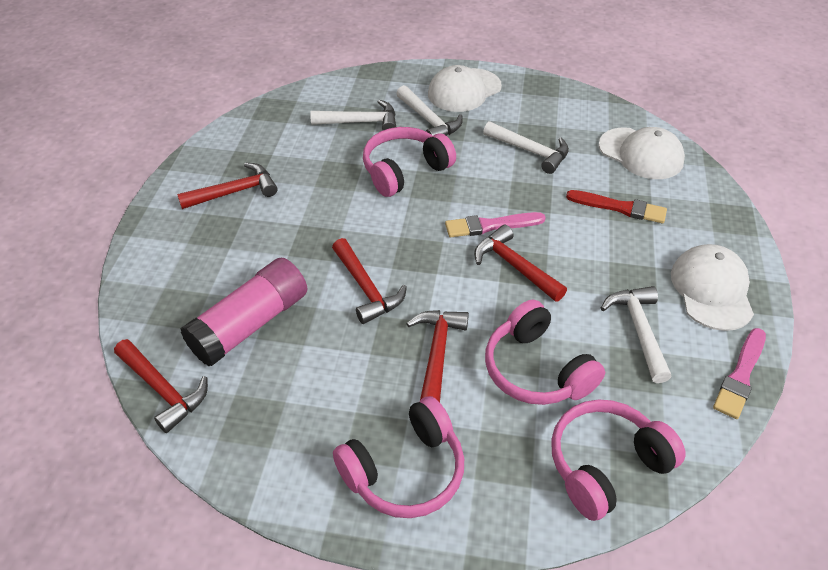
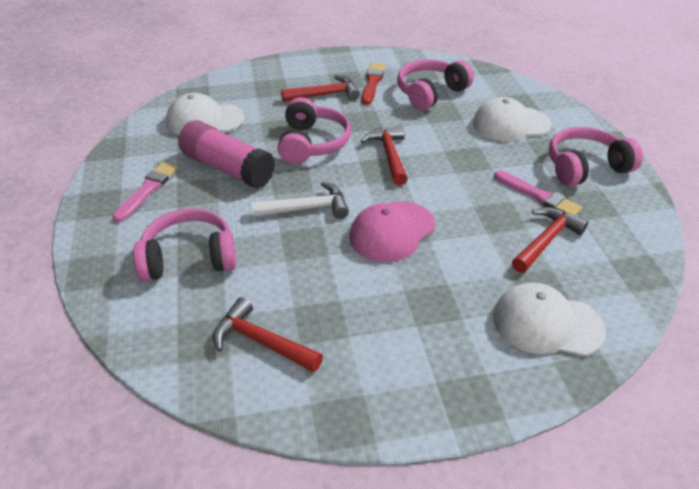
pink cap: none = 0 -> [349,201,436,262] = 1
red hammer: [114,339,208,433] [177,163,277,209] [332,238,407,324] [406,310,469,403] [474,225,567,302] = 5 -> [213,297,323,373] [281,75,360,102] [361,126,408,185] [512,207,588,273] = 4
white hammer: [310,100,396,130] [396,85,463,136] [483,121,569,174] [601,286,671,383] = 4 -> [251,182,349,219] = 1

